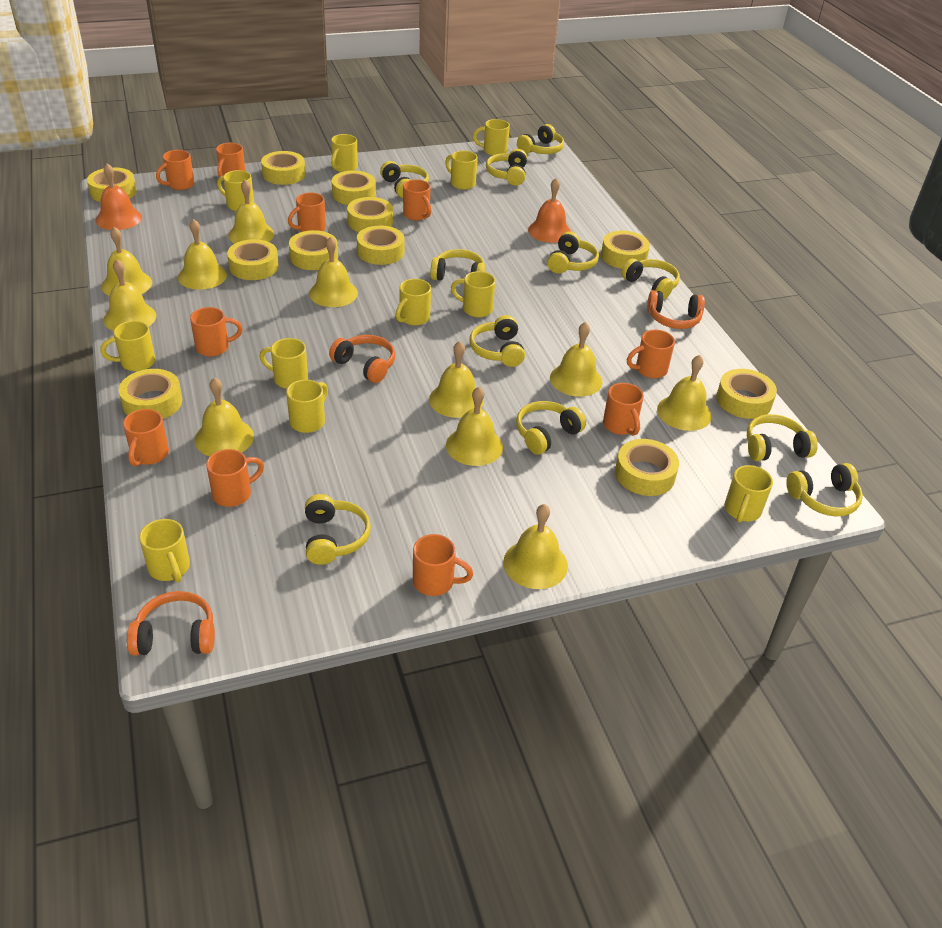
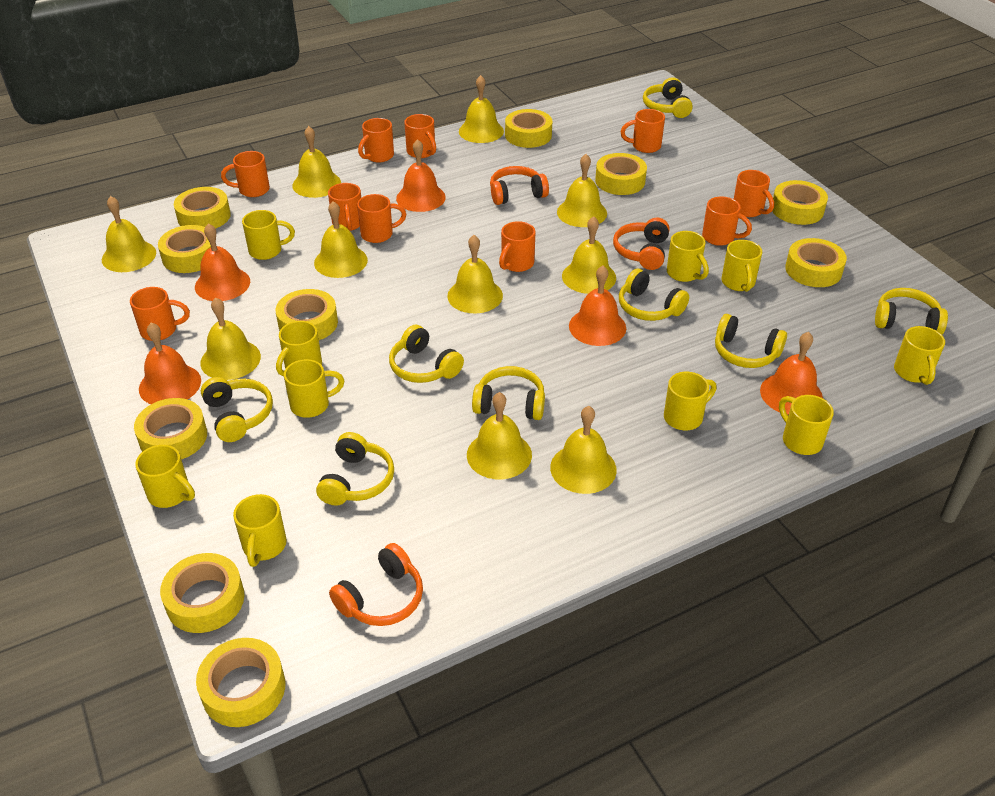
orange bell: [96,163,142,230] [528,178,571,243] = 2 -> [139,322,201,404] [195,223,250,301] [396,139,446,212] [569,266,626,346] [760,332,823,415] = 5
yellow bell: [102,227,152,296] [103,259,157,331] [178,219,227,290] [194,377,254,456] [228,180,274,244] [309,236,358,307] [429,341,484,418] [446,387,503,466] [503,504,568,589] [550,322,603,397] [657,355,712,431] = 11 -> [102,196,156,272] [200,298,261,380] [292,126,341,198] [314,201,368,278] [447,235,503,313] [459,75,504,143] [467,392,532,479] [550,406,617,494] [557,154,607,227] [562,216,616,294] = 10
yellow headphones: [305,494,371,565] [380,161,429,198] [430,249,485,281] [469,315,525,367] [486,149,527,186] [516,401,586,454] [517,124,564,154] [548,231,599,273] [621,259,680,300] [747,414,818,461] [786,463,863,516] = 11 -> [201,377,273,442] [316,432,394,506] [389,325,464,383] [472,366,545,420] [619,269,689,321] [643,77,693,118] [715,314,787,368] [875,288,948,335] = 8
yellow mug: [100,321,155,371] [139,519,190,583] [217,170,254,211] [259,338,308,389] [286,380,328,433] [331,134,358,172] [396,279,431,326] [445,150,478,190] [451,271,495,318] [473,119,510,156] [725,465,773,523] = 11 -> [135,445,195,508] [233,494,287,567] [242,210,295,260] [276,321,322,376] [284,359,345,418] [664,372,717,430] [667,231,709,282] [721,240,762,292] [779,395,834,455] [894,326,945,385] = 10
yellow tape: [87,167,137,202] [119,369,182,419] [227,239,279,280] [261,151,305,185] [289,230,338,270] [332,170,376,205] [347,197,393,232] [357,225,404,265] [601,231,650,269] [615,439,679,496] [716,369,777,419] = 11 -> [134,398,207,459] [158,225,211,273] [160,553,244,633] [174,187,231,229] [196,638,285,727] [276,289,338,340] [505,109,552,148] [595,153,647,195] [772,180,828,225] [785,238,847,287] = 10

